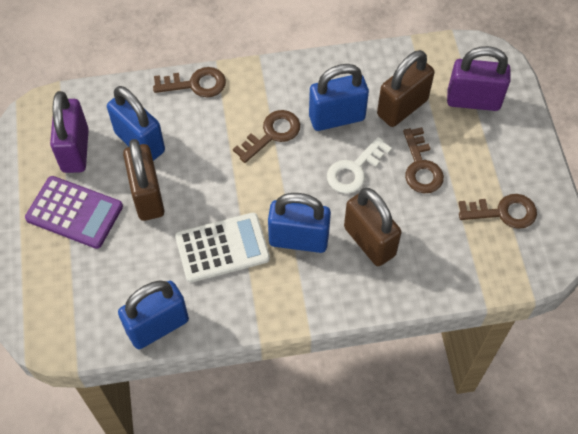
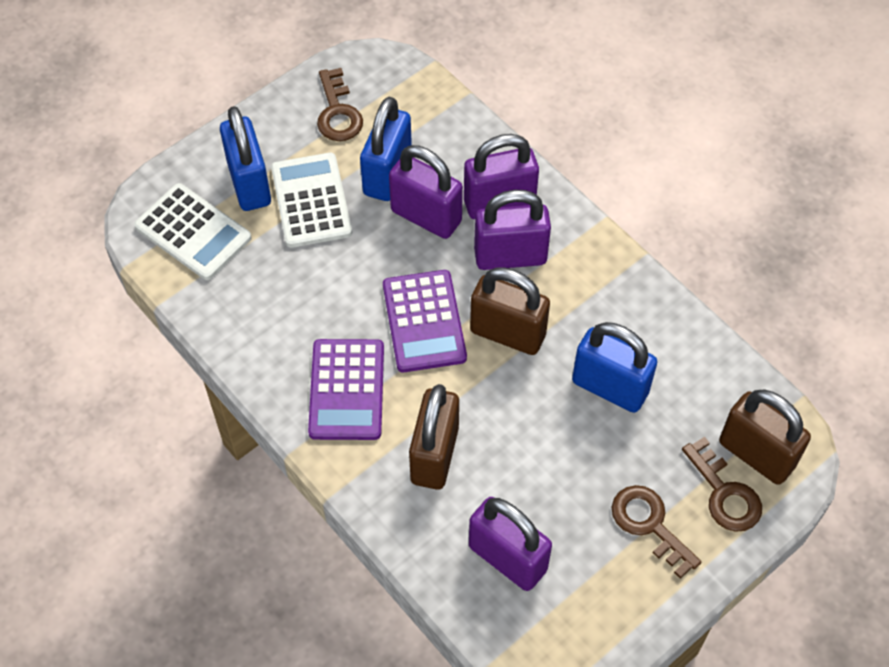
blue padlock: [107,86,165,161] [118,280,189,349] [268,193,331,253] [309,64,369,131] = 4 -> [220,106,271,211] [360,97,412,201] [572,322,657,413] = 3
brown key: [153,67,226,97] [233,110,300,163] [403,127,444,193] [459,194,537,229] = 4 -> [317,68,363,141] [612,485,701,579] [682,437,762,532] = 3
purple calculator: [25,176,123,249] = 1 -> [308,339,384,440] [383,270,467,372] = 2
purple padlock: [50,91,89,173] [447,46,511,111] = 2 -> [389,145,463,239] [464,134,539,219] [469,497,552,591] [474,190,551,270] = 4
white calculator: [175,213,270,283] = 1 -> [134,183,252,280] [271,153,352,248] = 2
white key: [327,137,392,194] = 1 -> none = 0

